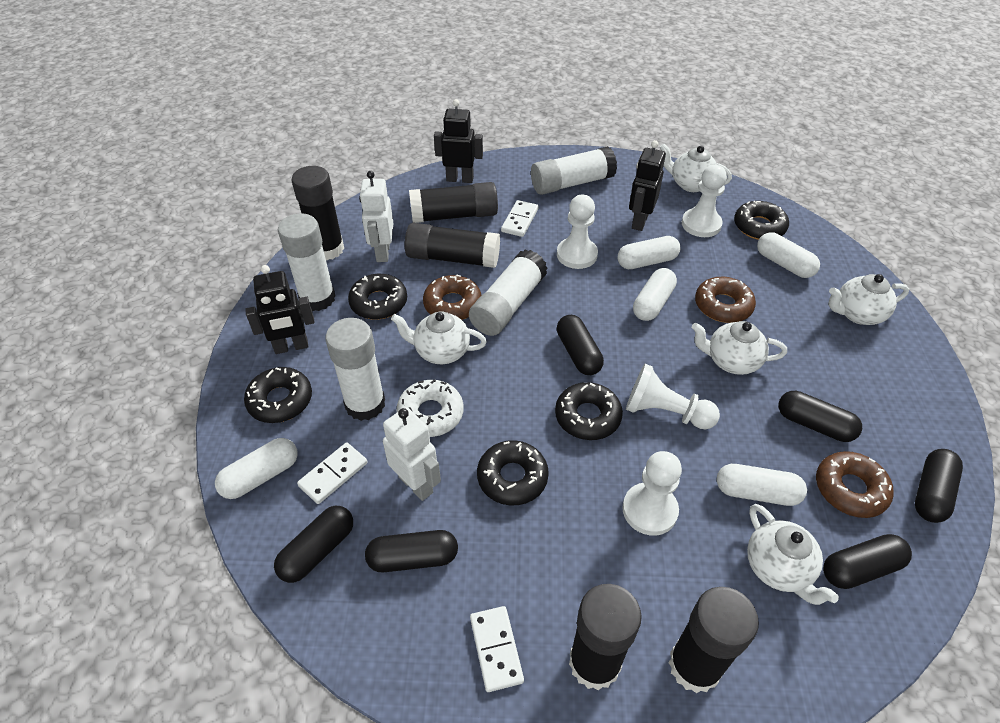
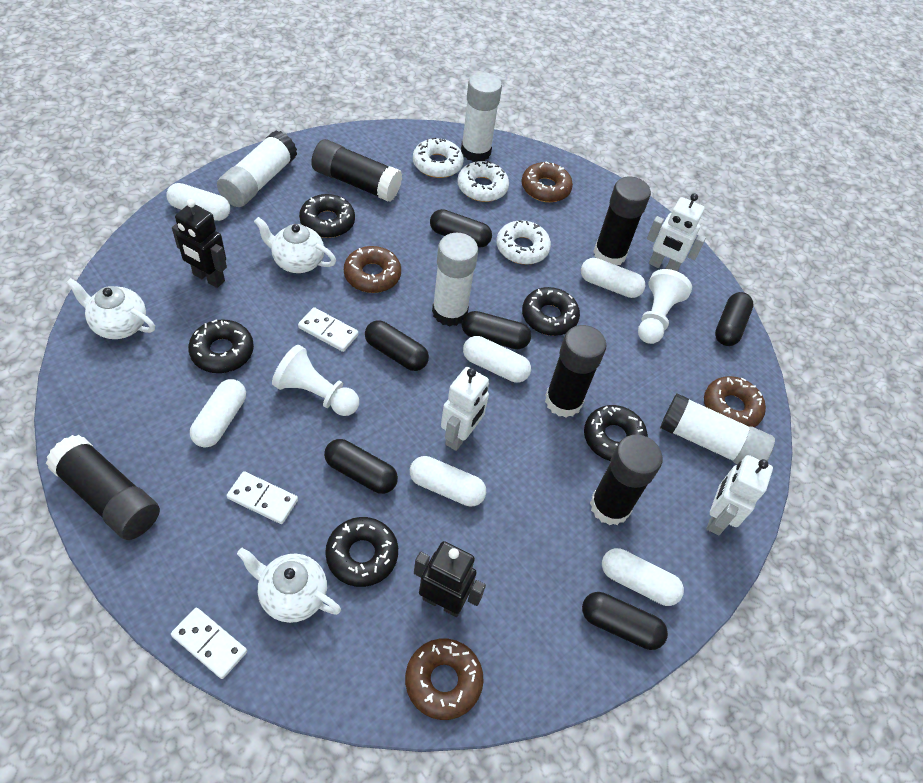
black robot: [245,265,315,354] [434,99,483,183] [629,140,666,231] = 3 -> [172,199,227,288] [414,541,486,617] = 2
brown donut: [423,274,481,320] [695,277,756,323] [816,451,894,518] = 3 -> [344,246,401,293] [405,638,484,720] [521,162,573,202] [704,376,766,427] = 4
white capsule: [215,438,298,499] [618,236,680,269] [633,268,677,321] [717,464,807,506] [757,232,820,278] = 5 -> [166,183,230,221] [190,379,246,448] [410,456,486,507] [463,336,531,383] [581,258,645,298] [602,548,684,606] = 6
white donut: [397,379,463,437] = 1 -> [413,137,464,178] [457,161,509,202] [496,220,551,265] = 3
white pawn: [557,194,598,269] [622,451,682,536] [626,364,720,430] [682,165,727,237] = 4 -> [272,345,359,416] [638,269,692,344] = 2
white robot: [359,171,394,262] [383,407,441,501] = 2 -> [441,367,489,451] [647,193,706,272] [706,455,773,535] = 3
white teapot: [391,312,487,364] [660,143,732,192] [692,321,787,375] [747,504,839,605] [829,274,909,325] = 5 -> [66,278,155,339] [237,548,341,623] [254,217,336,273] = 3

